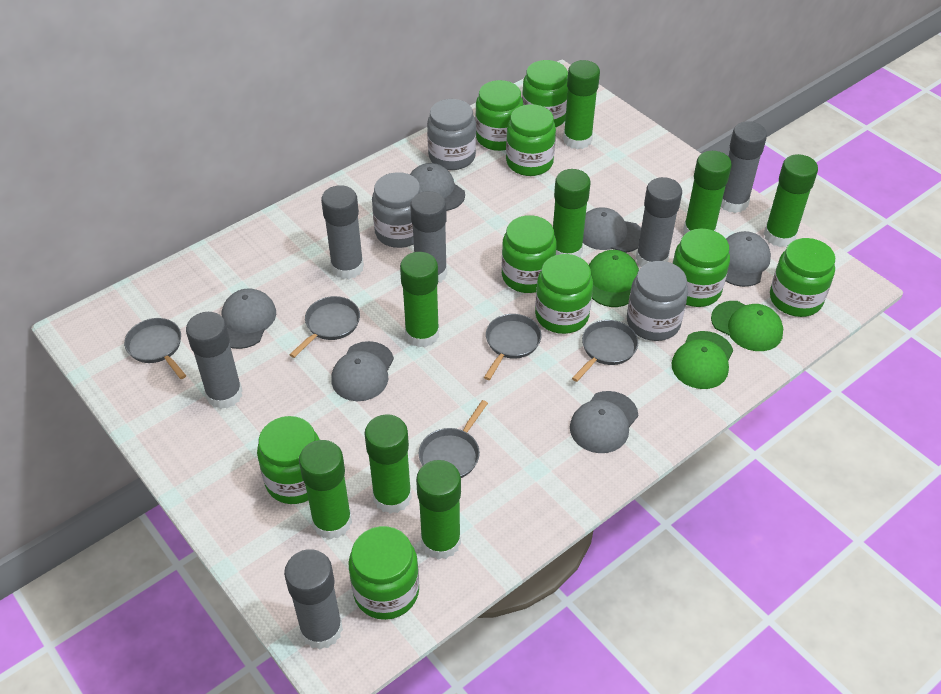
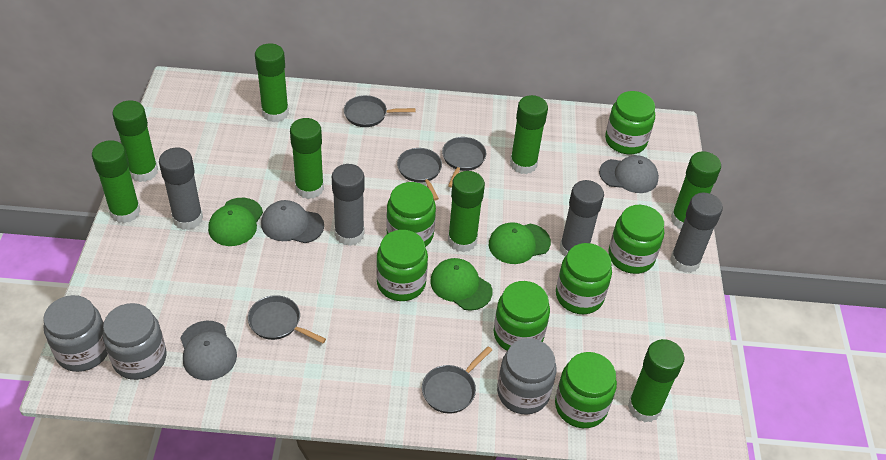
green jar: [257,416,320,504] [349,526,419,620] [475,80,524,151] [502,215,557,293] [506,104,556,176] [522,60,568,127] [535,254,593,334] [672,229,730,307] [770,238,835,317] = 9 -> [376,230,428,301] [386,182,436,247] [494,281,550,351] [555,352,617,428] [556,243,612,314] [605,91,655,154] [608,205,664,274] = 7
grey cap: [221,288,276,349] [331,341,394,401] [410,163,465,211] [570,391,638,453] [583,207,641,253] [726,231,771,287] = 6 -> [181,321,237,380] [261,200,324,243] [599,155,659,193] = 3
grey glue stick: [186,312,243,409] [284,549,343,649] [321,185,364,279] [410,191,447,283] [636,177,682,267] [721,121,767,213] = 6 -> [159,148,203,230] [332,164,365,246] [560,180,604,256] [670,193,723,273] = 4

